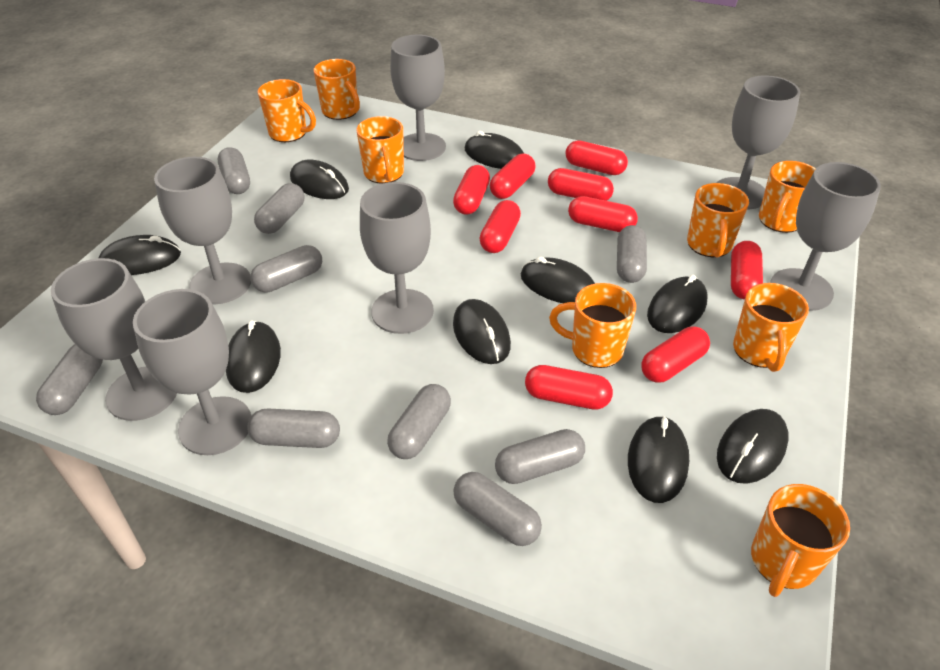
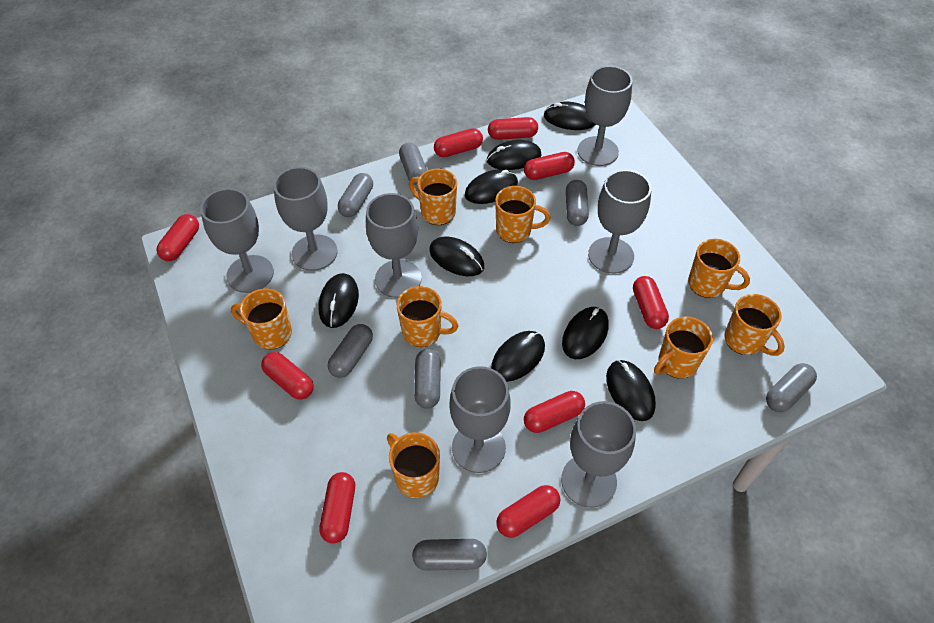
black mouse: [99,235,181,275] [226,320,281,393] [290,160,349,199] [453,299,511,364] [465,131,524,169] [521,257,595,303] [628,416,689,503] [647,275,708,333] [717,409,789,484] = 9 -> [319,273,359,328] [429,236,484,276] [465,169,518,204] [487,140,541,170] [491,331,545,382] [544,102,596,130] [562,307,609,359] [606,360,656,421] = 8
grey capsule: [36,344,103,415] [218,147,250,194] [247,409,340,448] [251,245,322,293] [254,183,304,234] [387,384,451,459] [453,472,542,546] [495,429,585,484] [617,225,647,283] = 9 -> [328,324,373,378] [338,173,373,217] [399,142,427,185] [412,539,487,571] [414,349,440,409] [566,180,589,226] [766,363,817,412] = 7

